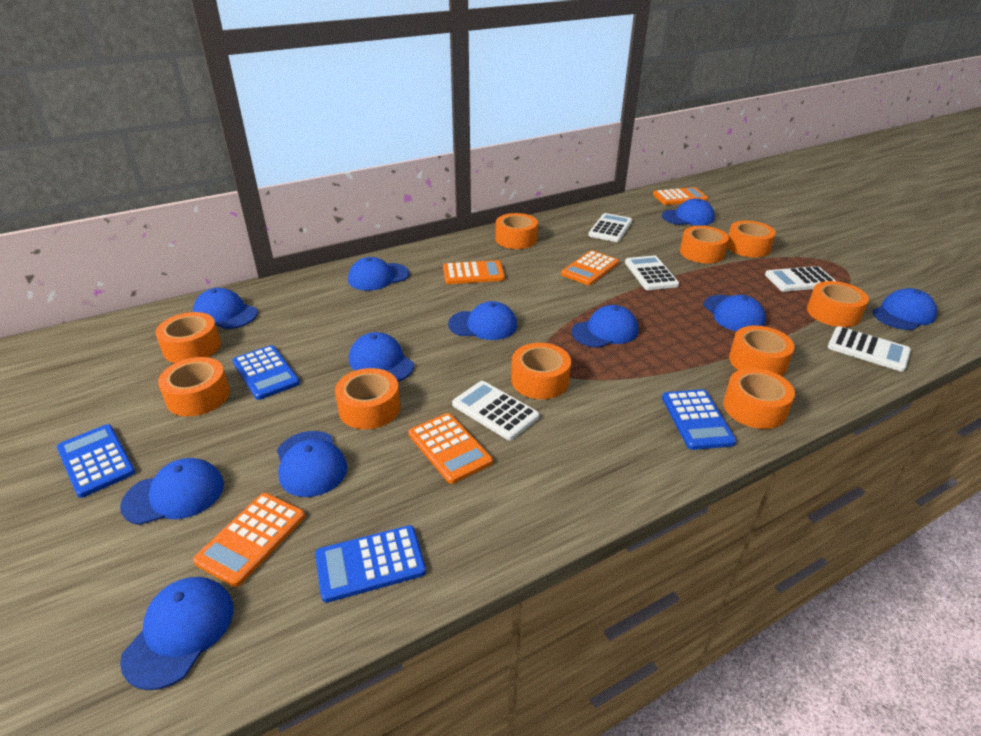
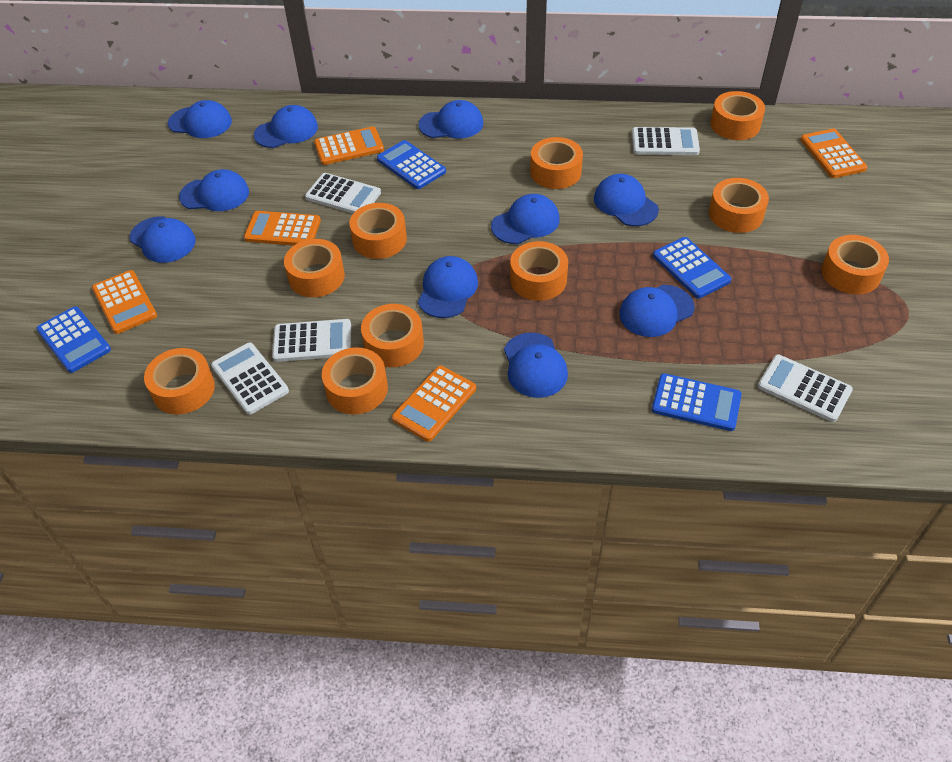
blue cap: [120,458,224,525] [120,577,234,690] [193,288,258,329] [277,431,347,497] [348,257,409,291] [349,332,414,382] [448,301,517,340] [571,305,638,348] [662,198,715,226] [704,295,766,331] [872,288,937,330] = 11 -> [129,216,196,263] [168,100,232,138] [179,169,249,211] [254,105,318,148] [418,256,478,318] [419,100,483,139] [491,194,560,244] [504,333,568,398] [594,174,659,226] [619,285,694,337] = 10

